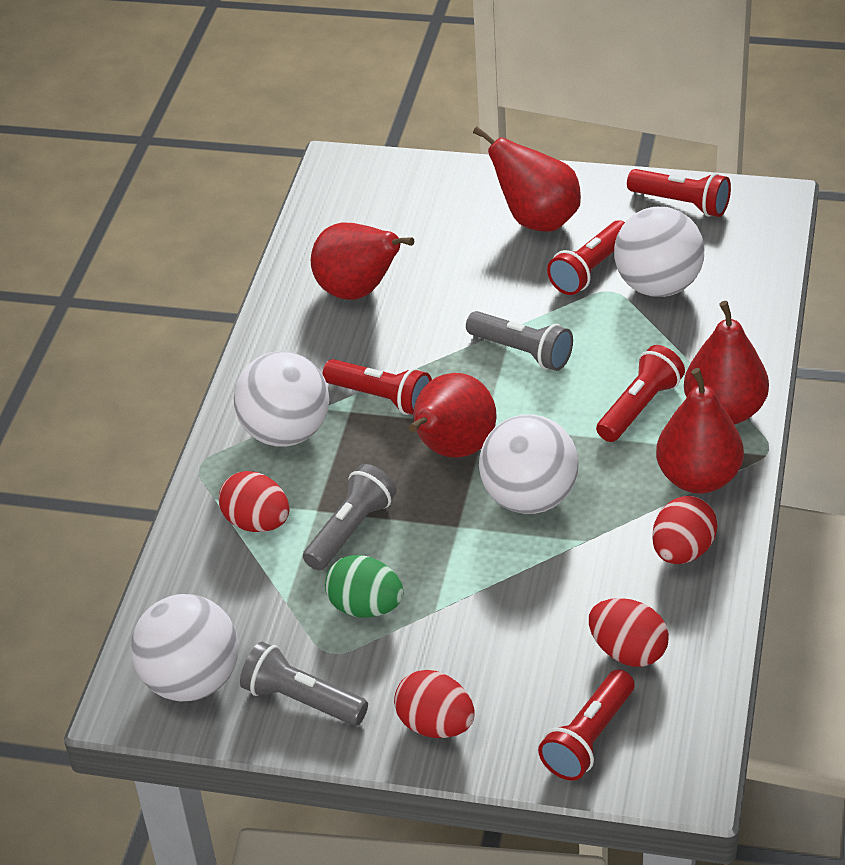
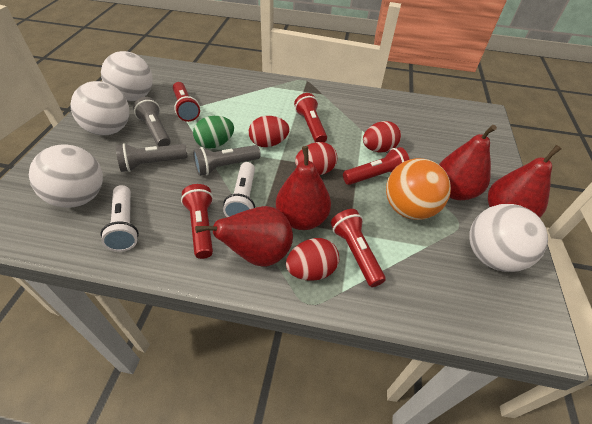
orange ball: none = 0 -> [386,158,451,220] = 1
red pear: [311,223,414,300] [409,373,497,458] [473,127,581,232] [656,368,744,494] [684,301,769,424] = 5 -> [195,206,293,267] [276,146,331,230] [439,125,497,200] [488,145,562,218] = 4
white flashlight: none = 0 -> [101,185,139,252] [223,162,255,217] = 2

